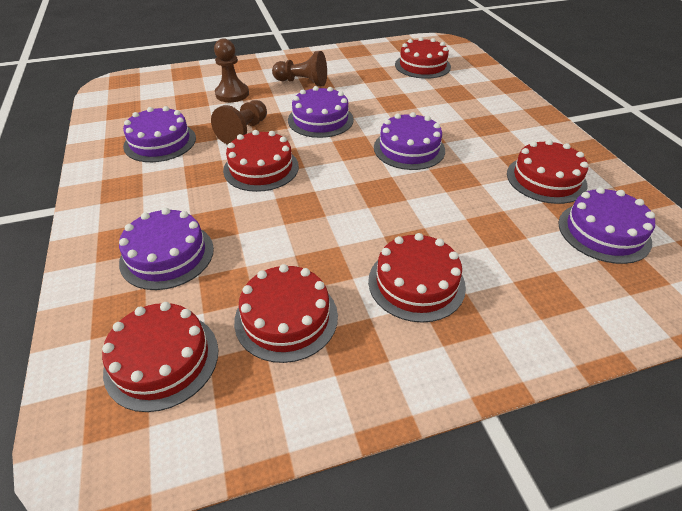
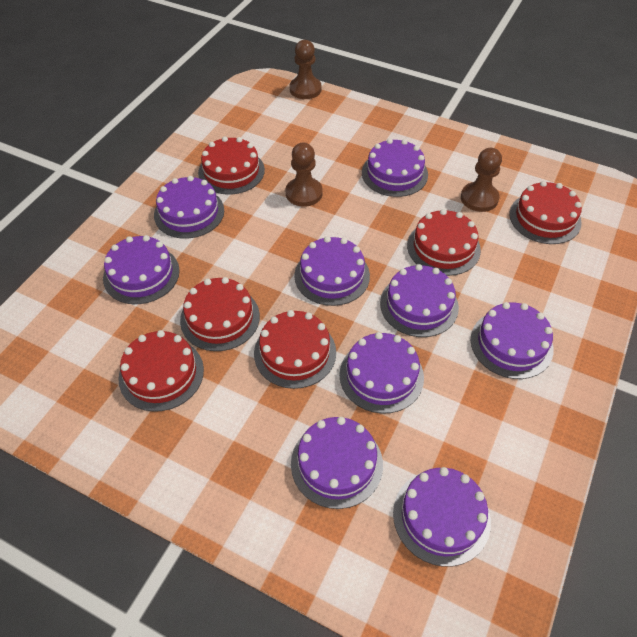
purple cake: [119,208,214,290] [123,106,196,162] [288,86,354,138] [374,112,445,170] [558,187,655,264] = 5 -> [103,235,180,304] [154,176,224,239] [291,417,383,509] [294,236,370,306] [339,332,424,414] [362,139,428,197] [380,264,459,337] [393,467,491,567] [471,302,554,379] = 9

